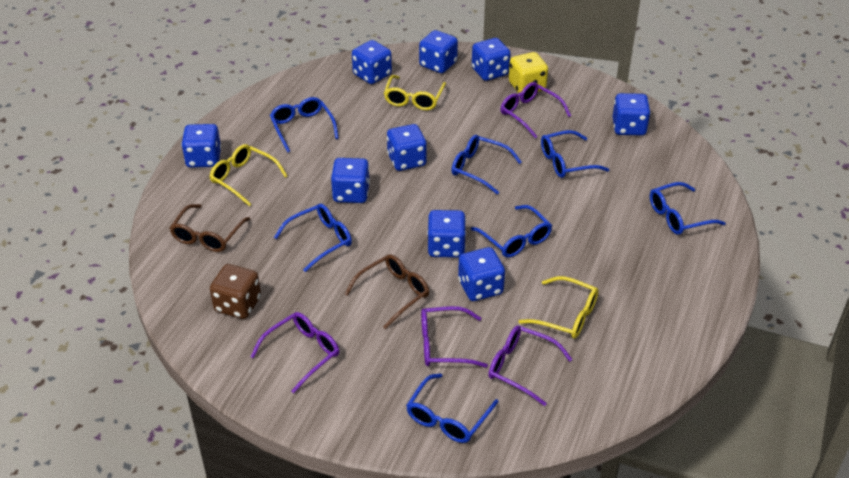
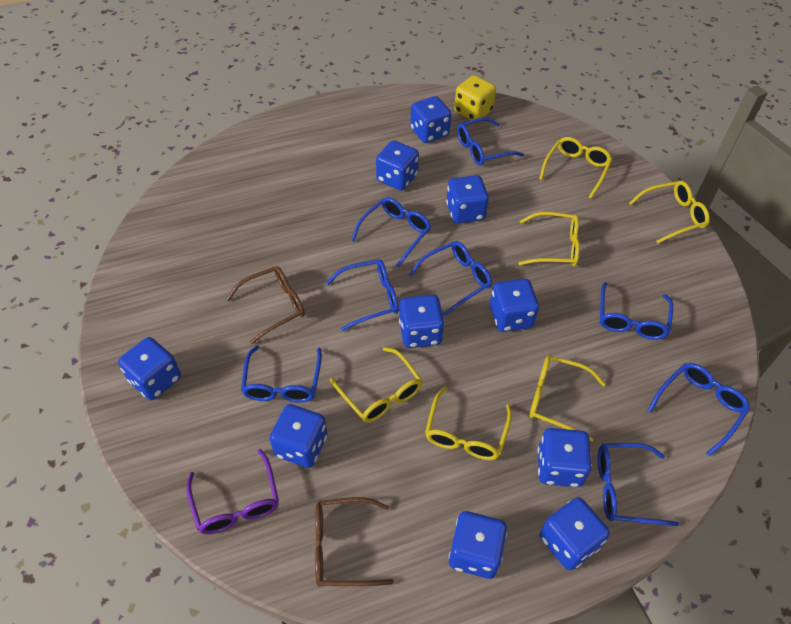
blue dice: [181,124,221,168] [331,158,370,203] [352,40,392,84] [387,124,427,171] [419,30,458,73] [427,210,466,258] [458,247,505,301] [472,38,511,81] [613,93,650,135] = 9 -> [118,337,181,400] [270,404,328,468] [376,140,419,191] [399,295,445,348] [410,96,451,143] [446,175,489,224] [449,511,507,579] [490,279,539,332] [538,428,592,487] [540,497,610,570] = 10
blue glasses: [270,97,339,152] [274,204,352,272] [406,373,499,443] [451,135,522,195] [471,205,552,258] [541,130,609,178] [650,182,726,235] = 7 -> [241,345,322,403] [326,259,399,331] [351,197,431,268] [409,241,492,317] [457,117,524,166] [598,443,679,526] [600,282,673,340] [647,363,750,456] = 8
brown dice: [210,264,261,319] = 1 -> none = 0
purple glasses: [250,312,339,393] [421,306,488,368] [488,326,573,406] [500,82,571,139] = 4 -> [186,449,279,534] = 1
yellow glasses: [210,144,287,206] [384,75,446,110] [518,276,598,339] = 3 -> [330,347,423,423] [425,387,512,460] [518,212,580,267] [529,355,606,441] [539,137,612,199] [629,181,710,243] = 6

